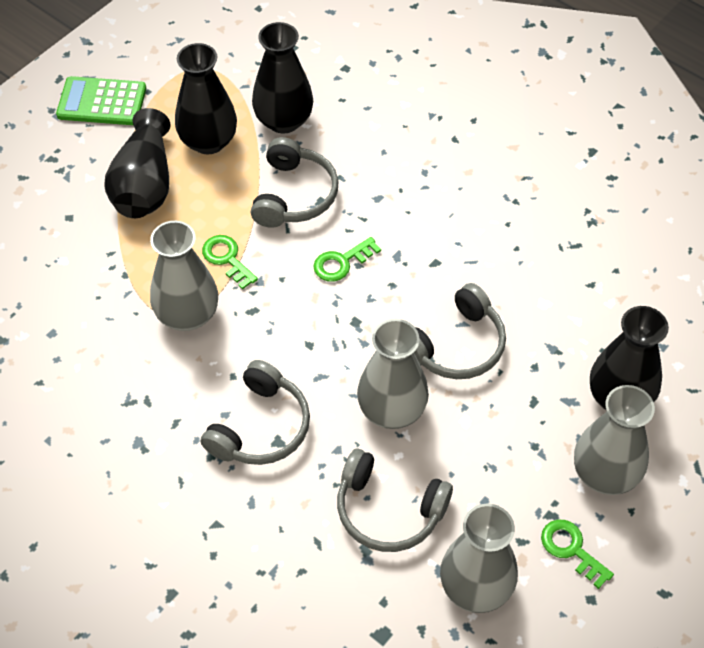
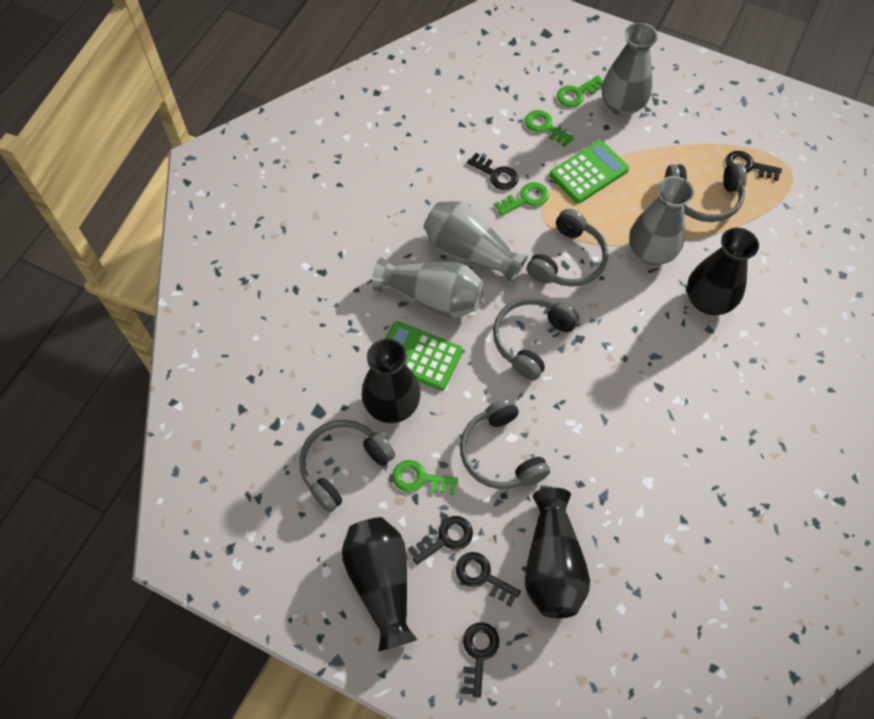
black key: none = 0 -> [408,516,473,565] [456,552,521,607] [462,622,499,698] [467,153,518,190] [726,151,782,181] = 5
green calculator: [56,76,146,125] = 1 -> [385,321,463,391] [550,140,629,203] = 2
green key: [202,235,258,290] [313,237,381,282] [541,520,614,589] = 3 -> [392,460,458,495] [494,182,549,215] [525,110,574,147] [557,75,603,107] = 4
grey headphones: [201,360,310,465] [251,137,339,228] [337,449,453,552] [414,283,506,379] = 4 -> [299,420,395,512] [460,398,550,489] [493,297,580,380] [527,209,608,287] [665,163,747,222] = 5

